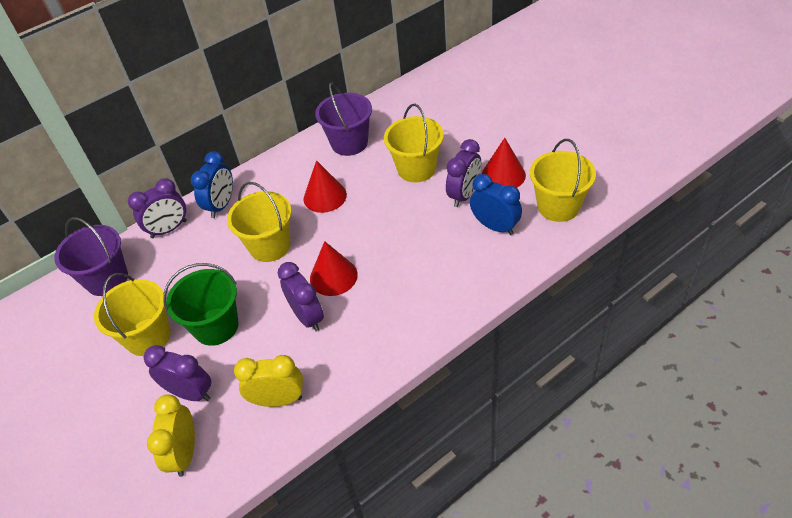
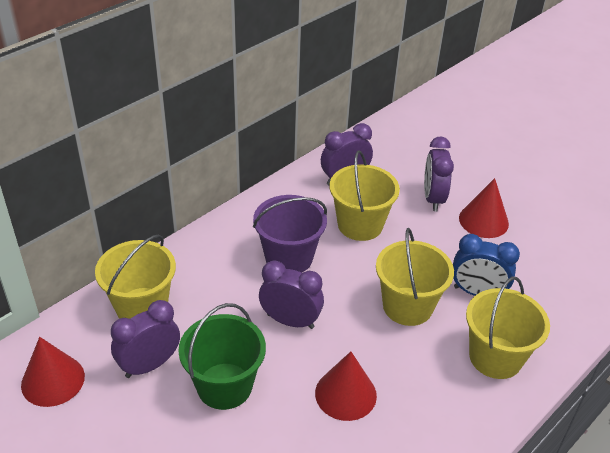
blue clock: [191,151,233,218] [470,174,522,235] = 2 -> [453,234,520,296] = 1
purple bucket: [54,217,128,296] [315,83,372,156] = 2 -> [253,195,327,272] = 1
yellow clock: [147,394,195,477] [234,355,303,407] = 2 -> none = 0

